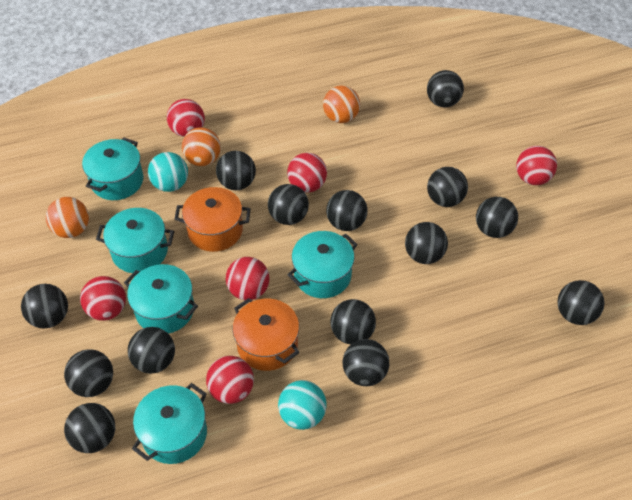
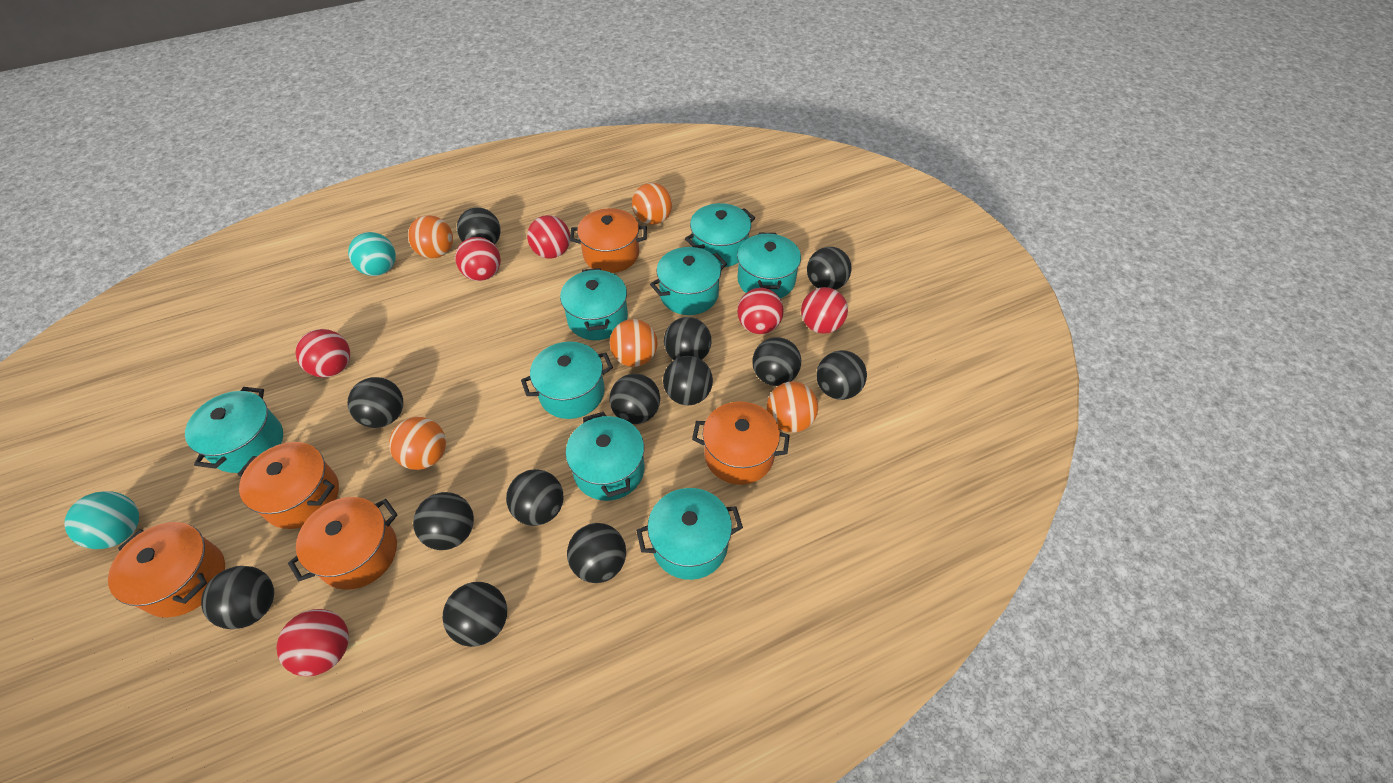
black ball: [21,284,68,328] [64,349,113,397] [64,403,115,453] [128,327,175,374] [216,151,256,190] [268,184,309,225] [326,190,368,231] [330,299,376,344] [343,339,389,386] [405,222,448,264] [427,70,464,107] [427,167,468,207] [476,197,518,238] [557,280,604,325] = 14 -> [201,566,274,629] [348,377,403,428] [413,492,474,550] [442,582,507,647] [457,207,501,245] [506,469,563,526] [567,523,626,583] [609,374,660,424] [663,356,713,405] [664,317,711,360] [752,337,801,386] [807,247,852,290] [816,350,867,400] = 13
orange ball: [46,197,89,238] [182,127,221,166] [323,86,360,123] = 3 -> [389,417,446,470] [408,215,453,259] [609,319,657,367] [632,183,672,225] [767,382,818,432] = 5
orange pot: [175,187,251,252] [233,298,300,371] = 2 -> [108,522,225,618] [238,442,339,529] [288,497,397,590] [570,208,647,273] [692,402,790,485] = 5
turquoise pot: [82,138,143,200] [96,208,174,273] [124,264,198,334] [132,383,207,464] [287,231,358,298] = 5 -> [185,387,283,473] [521,342,613,419] [560,268,628,340] [565,412,644,501] [636,488,743,580] [650,247,727,315] [685,203,755,267] [737,233,801,298] = 8

